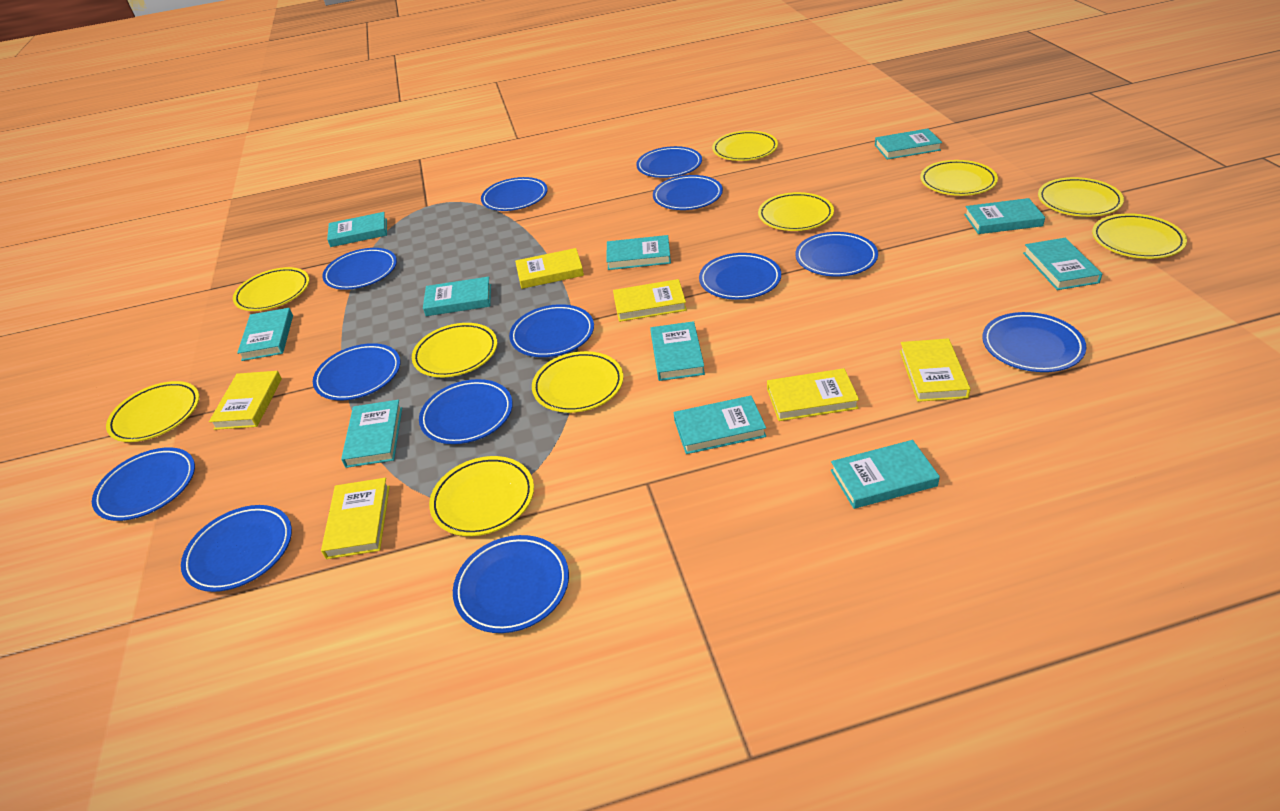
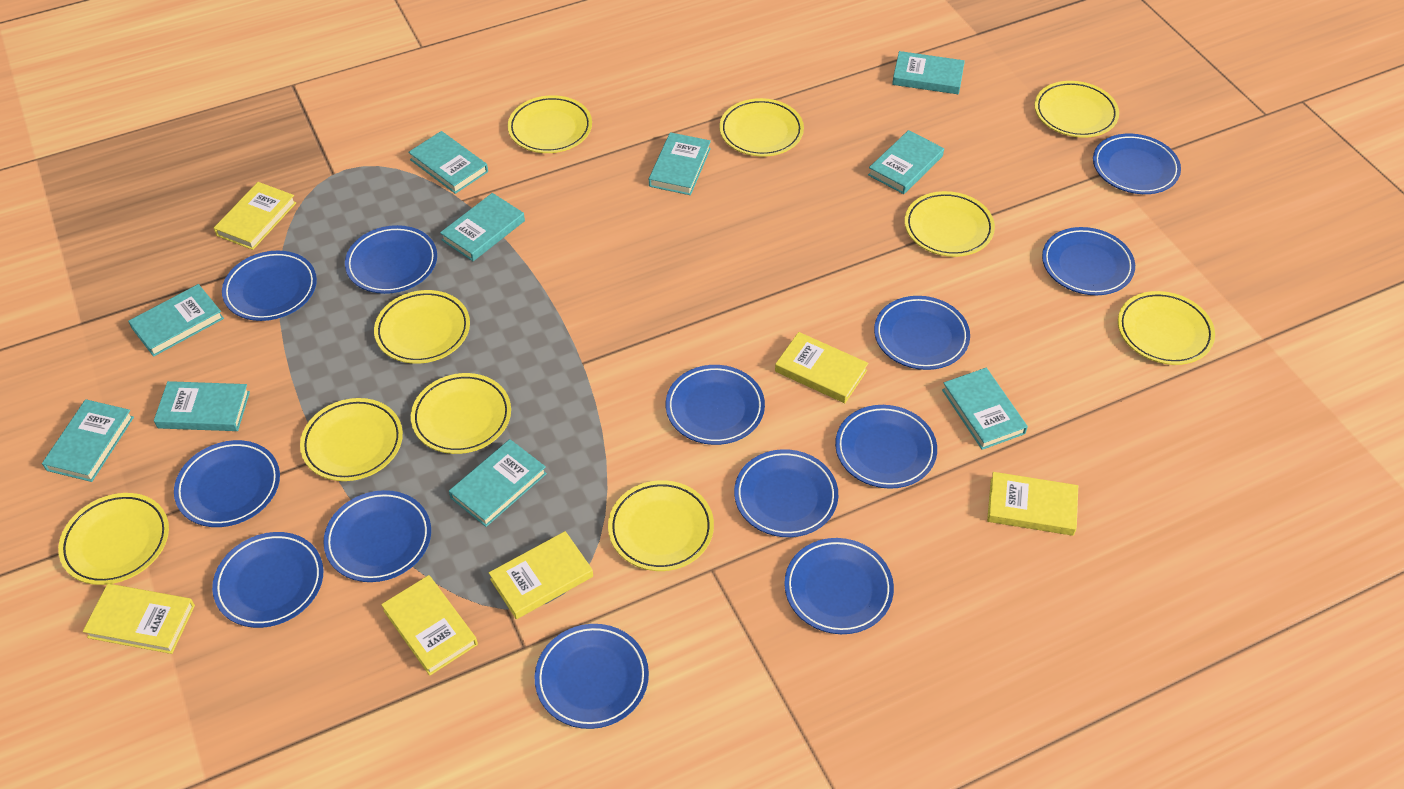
turquoise book: [237,308,293,361] [327,212,387,247] [341,400,402,468] [423,276,491,316] [607,235,671,270] [650,321,705,381] [674,396,766,454] [831,440,940,509] [875,129,942,160] [964,198,1045,234] [1023,238,1102,290] = 11 -> [42,399,134,482] [128,284,224,357] [154,381,250,431] [408,131,488,194] [440,193,525,261] [449,439,547,527] [649,132,711,195] [868,130,944,194] [892,51,965,94] [942,368,1028,450] = 10

